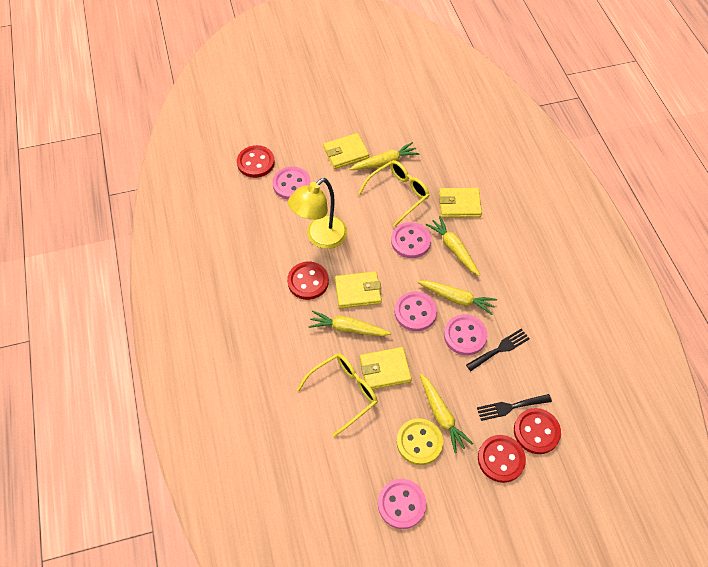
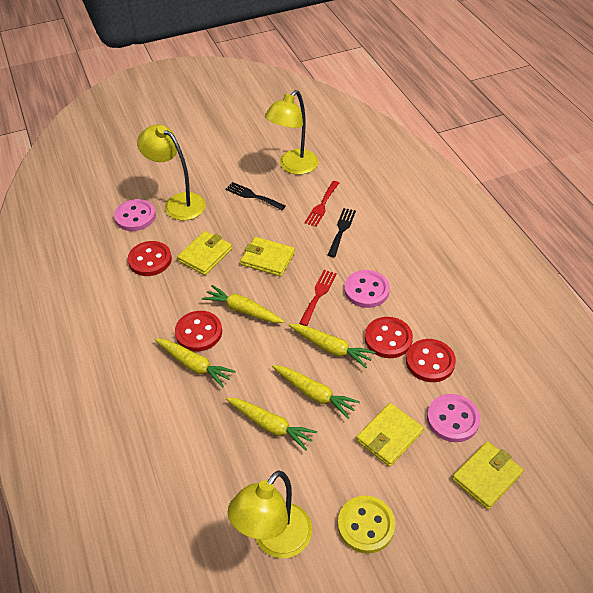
pink button: [272,166,311,200] [378,479,426,529] [391,222,431,258] [395,292,437,331] [444,314,487,355] = 5 -> [114,199,156,231] [345,270,390,308] [427,394,480,442] = 3
red fork: none = 0 -> [299,270,337,326] [304,181,339,227] = 2
yellow glasses: [297,353,378,437] [358,160,430,227] = 2 -> none = 0
yellow lamp: [288,178,347,249] = 1 -> [137,124,206,220] [228,470,312,558] [265,90,319,175] = 3

